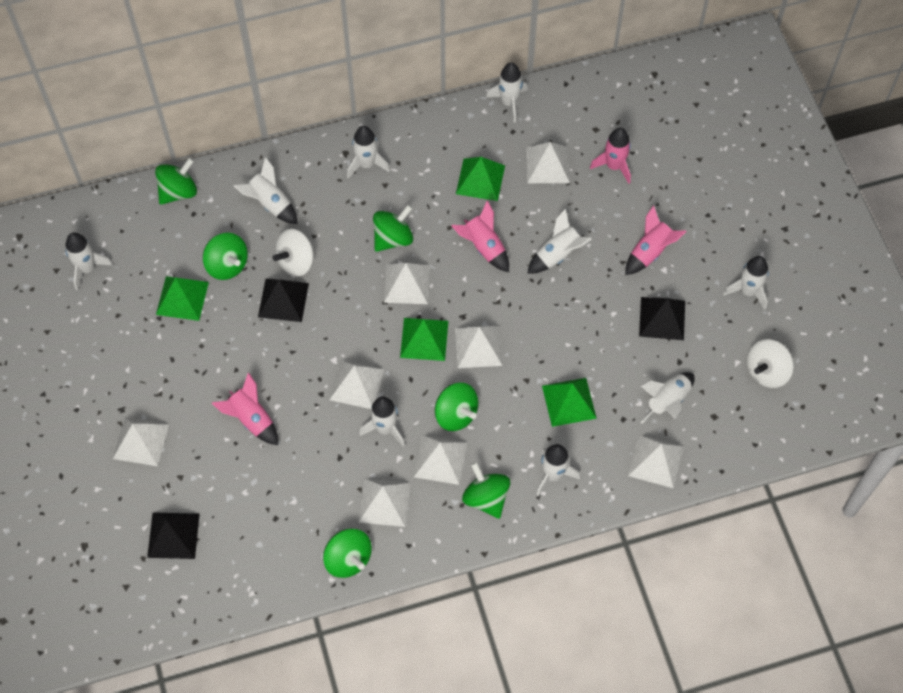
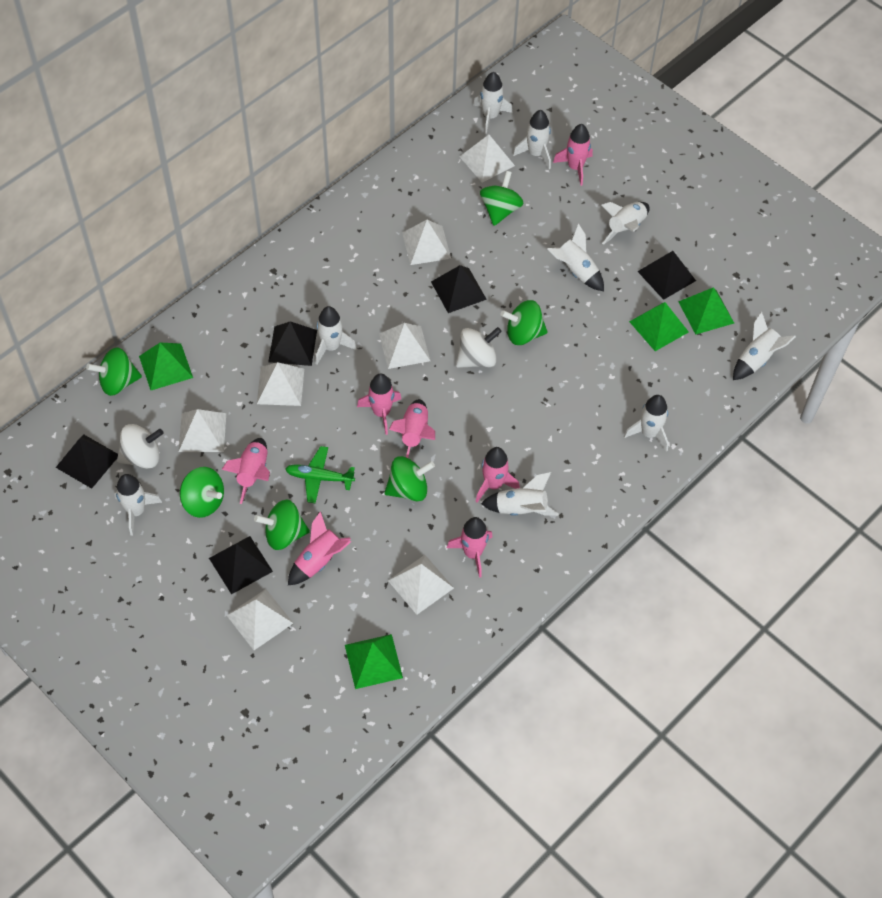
black pyramid: [147,512,200,559] [258,279,309,322] [639,297,685,340] = 3 -> [56,435,118,489] [209,536,273,594] [268,321,317,366] [431,265,487,313] [637,251,696,300] = 5
green plane: none = 0 -> [285,446,355,503] = 1
pink rocket: [212,372,278,445] [451,200,509,272] [590,128,631,184] [625,205,687,275] = 4 -> [222,438,270,504] [288,511,351,585] [357,373,401,435] [389,399,435,458] [447,517,493,578] [476,447,520,502] [553,124,593,186] = 7
white pyramid: [113,417,169,466] [329,360,384,409] [358,478,410,527] [384,263,430,304] [414,435,467,485] [455,326,503,368] [526,142,570,183] [628,435,684,488] = 8 -> [179,409,226,452] [227,589,293,650] [257,362,304,406] [379,323,430,369] [388,555,454,615] [402,220,451,265] [460,135,515,183] = 7

